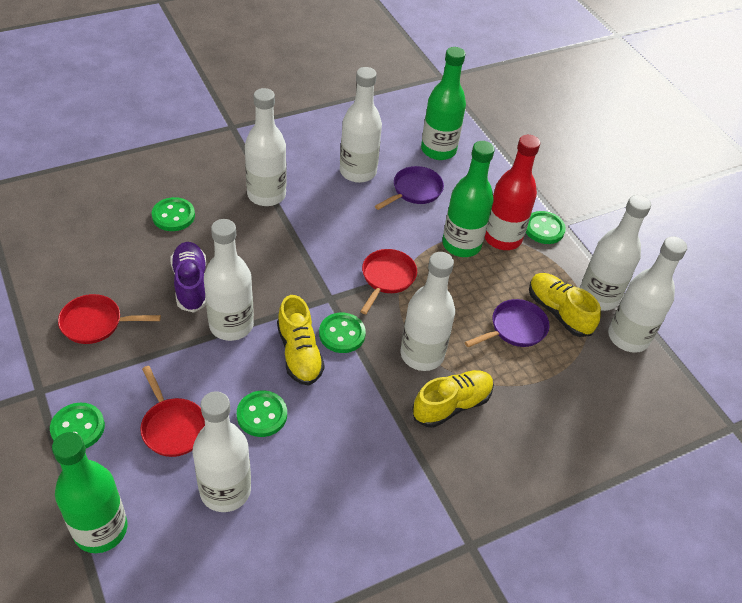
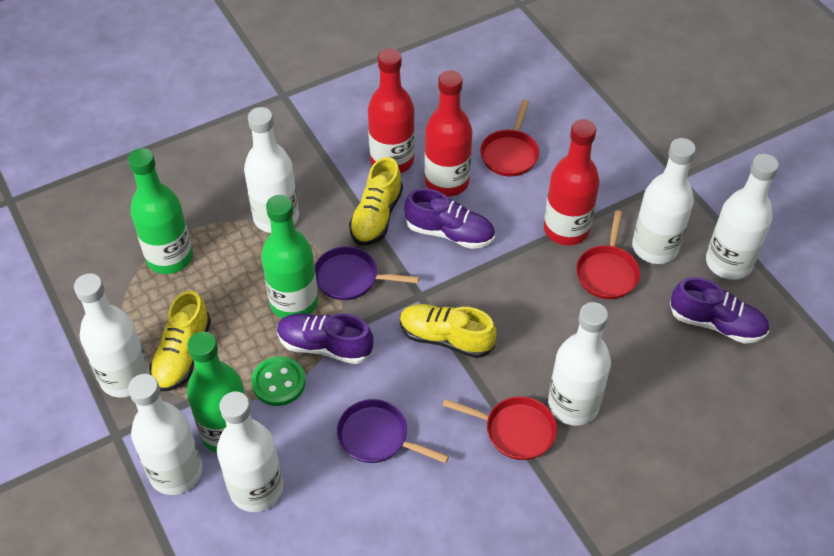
green button: [50,403,105,448] [152,197,195,231] [237,391,287,437] [319,312,366,353] [526,211,566,244] = 5 -> [251,356,306,406] = 1
purple shoe: [171,242,206,313] = 1 -> [277,313,374,364] [404,188,495,249] [670,277,769,344] = 3
red bottle: [485,135,540,250] = 1 -> [368,49,415,173] [424,70,472,196] [544,119,600,245] = 3

